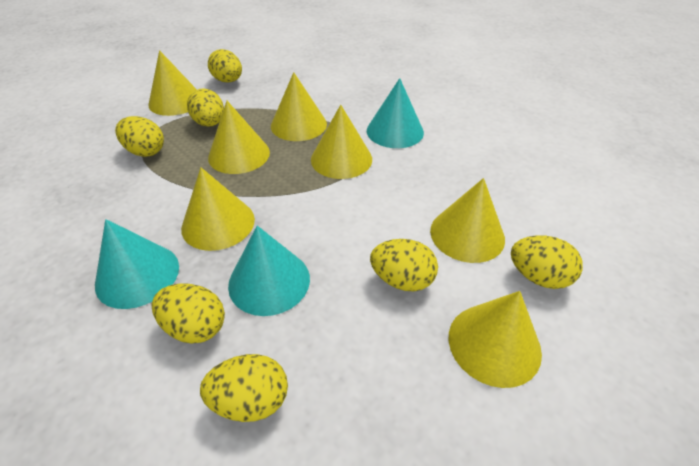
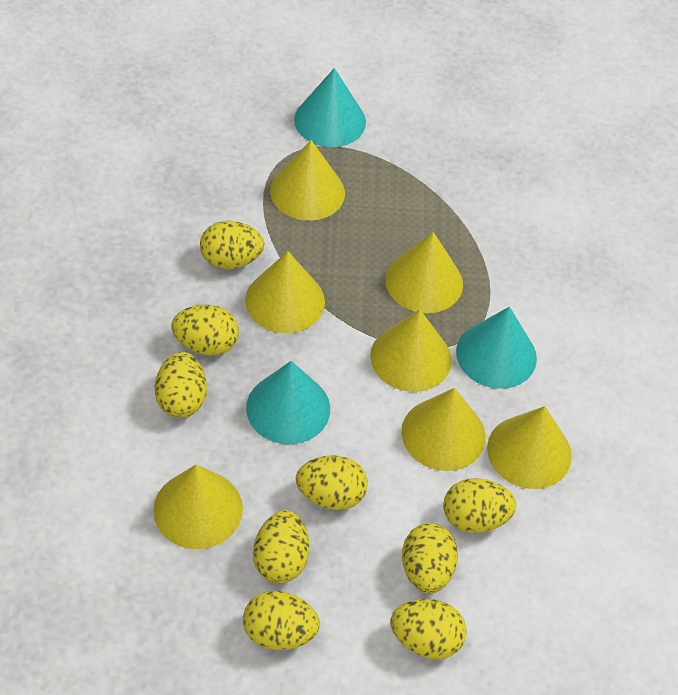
yellow egg: [115,116,164,157] [152,283,225,344] [187,89,224,127] [200,354,288,422] [208,49,242,83] [370,239,438,291] [511,235,583,289] = 7 -> [154,352,207,418] [171,305,239,356] [200,221,264,269] [243,591,320,650] [253,510,309,583] [296,455,368,510] [390,599,467,659] [402,523,458,593] [443,478,516,533] = 9

